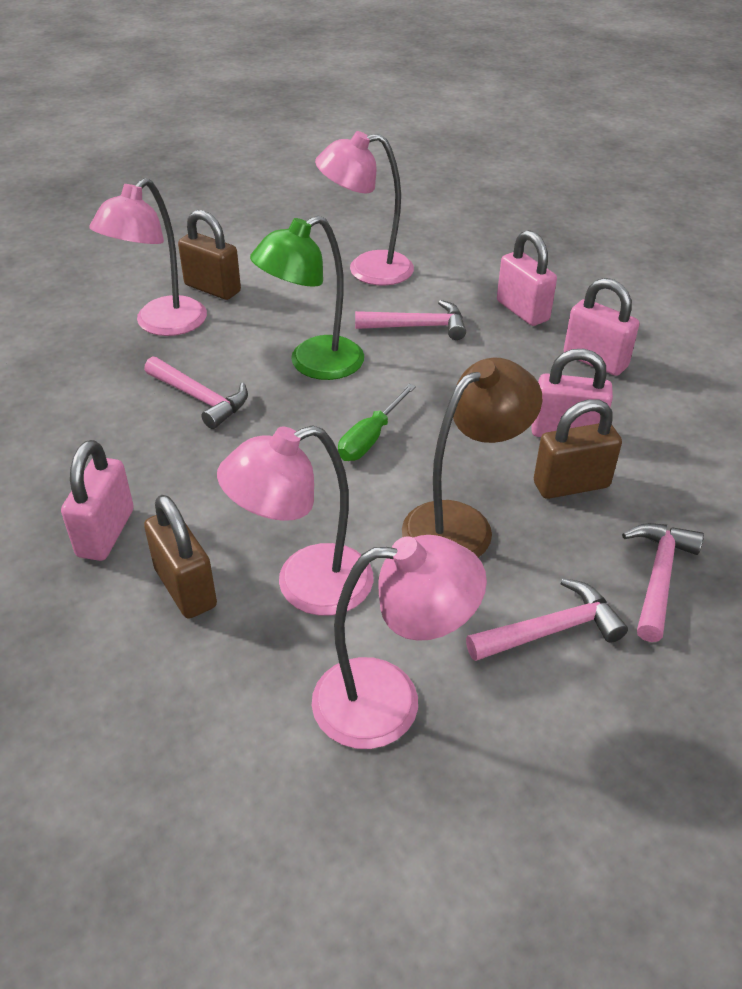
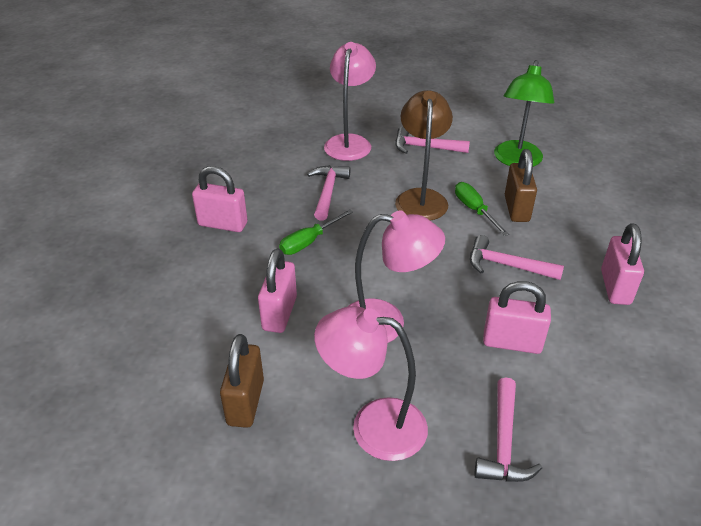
brown padlock: [144,495,217,618] [178,210,241,300] [534,399,622,499] = 3 -> [220,334,264,428] [505,149,537,222] = 2
green screwdriver: [338,384,416,461] = 1 -> [279,209,353,255] [455,182,509,236] = 2
pink lamp: [90,178,207,336] [217,425,373,616] [312,535,487,749] [315,131,414,286] = 4 -> [314,306,428,461] [324,42,376,161] [347,210,445,343] = 3

